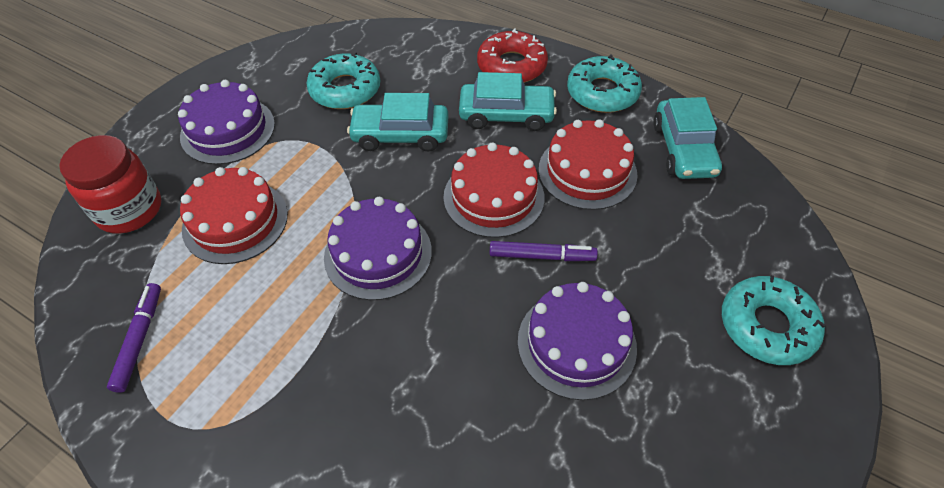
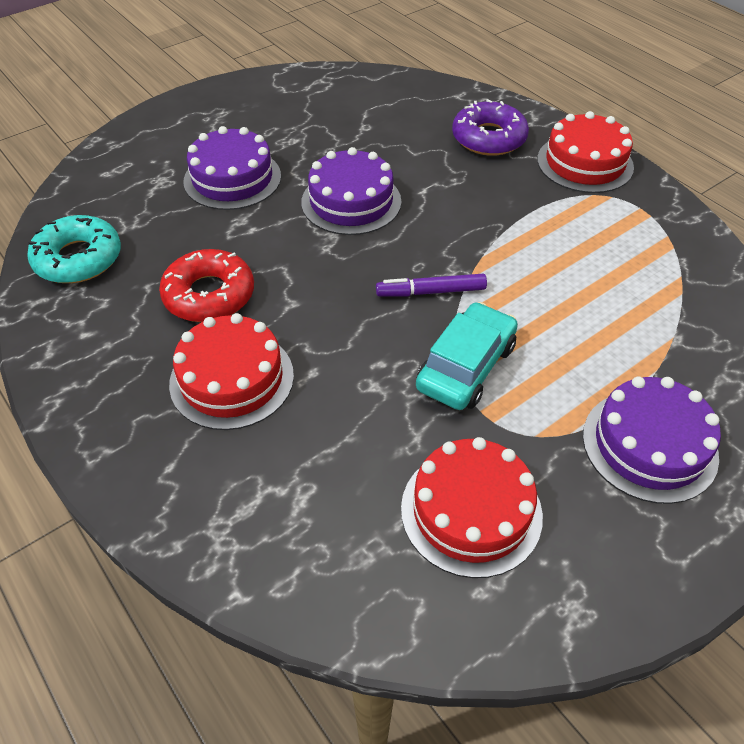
purple donut: none = 0 -> [452,99,529,156] = 1
purple marker: [107,283,161,393] [489,241,598,261] = 2 -> [376,274,487,296] = 1
red jar: [59,135,161,234] = 1 -> none = 0
turquoise car: [347,93,449,152] [459,72,557,131] [653,97,722,179] = 3 -> [416,302,518,410] = 1
turquoise donut: [307,52,380,109] [567,54,642,113] [722,275,825,365] = 3 -> [27,215,121,283] = 1

